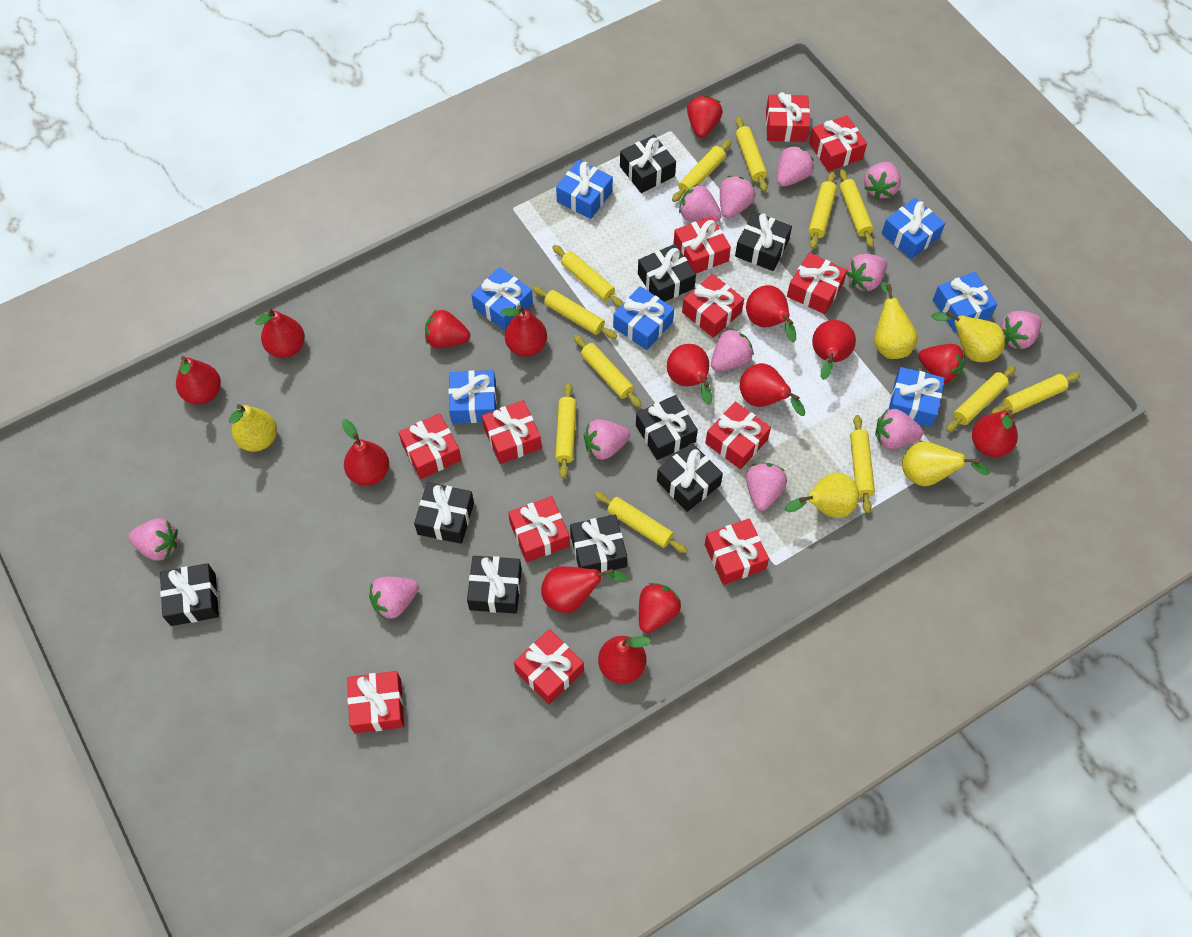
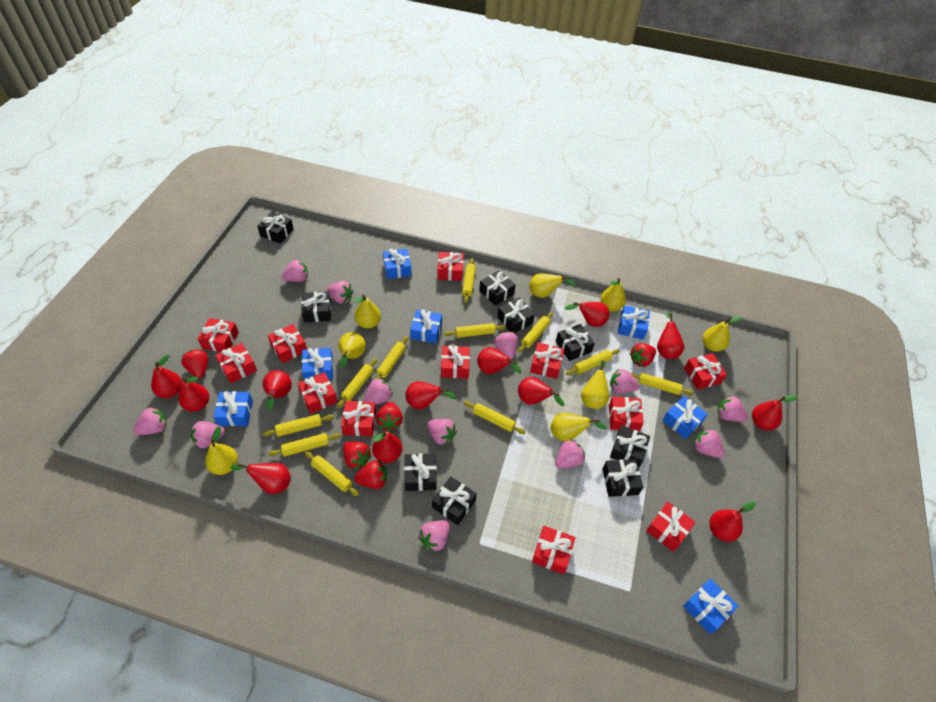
red pear: [176,356,221,404] [255,308,305,358] [342,419,389,486] [501,305,547,356] [541,566,628,613] [598,636,651,684] [667,344,712,405] [740,363,806,416] [746,285,796,342] [812,320,856,380] [972,410,1018,457] = 11 -> [151,355,182,398] [178,376,209,412] [231,463,291,494] [262,370,292,411] [372,430,402,463] [405,381,456,410] [477,347,522,374] [518,377,564,406] [565,302,609,327] [657,313,684,359] [709,501,756,542] [752,395,798,430] = 12
red strawberry: [425,310,470,348] [639,583,681,633] [687,95,723,138] [918,344,965,383] = 4 -> [181,349,208,378] [343,441,372,469] [354,461,387,489] [376,402,403,431] [629,343,656,367] = 5
yellow pear: [229,404,277,452] [785,473,859,518] [874,282,918,359] [902,441,990,486] [931,311,1005,362] = 5 -> [205,426,238,475] [339,332,366,369] [353,295,381,329] [529,273,576,298] [551,413,606,441] [581,360,609,409] [601,278,626,312] [703,316,743,352] = 8
yellow rolling pin: [533,286,617,339] [552,245,623,307] [555,383,577,478] [574,335,642,408] [594,492,687,553] [672,140,731,202] [735,117,767,192] [808,171,837,249] [839,169,874,247] [850,415,875,513] [946,366,1016,432] [990,372,1081,414] = 12 -> [262,414,334,437] [268,433,341,457] [305,451,359,496] [337,358,377,408] [375,336,408,379] [444,323,506,338] [462,258,476,303] [464,401,525,434] [518,312,553,353] [566,349,620,375] [630,373,694,395] = 11

